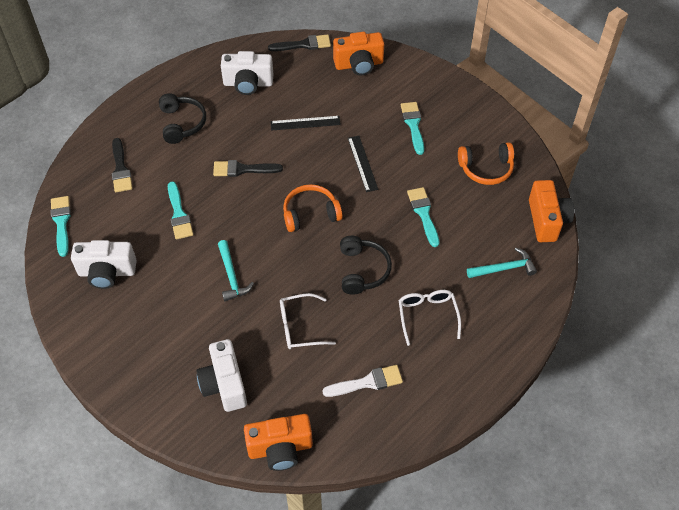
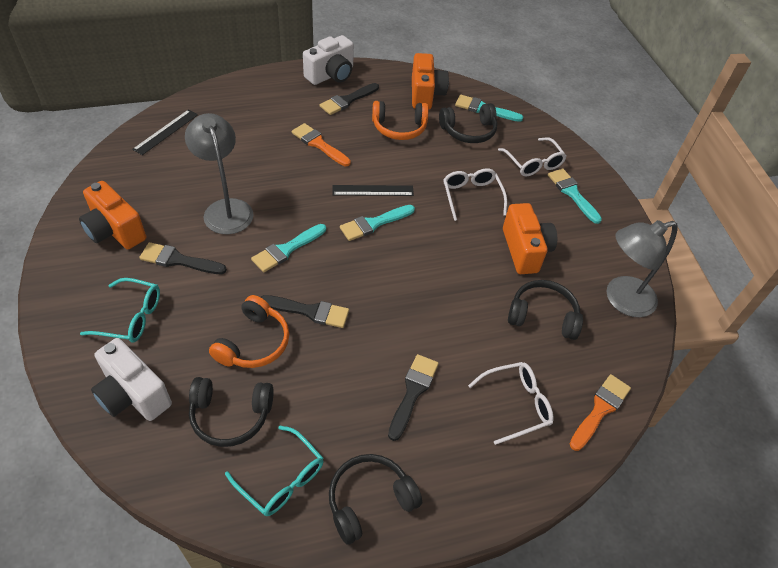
black brush: [112,138,133,192] [213,160,283,177] [268,34,331,51] = 3 -> [139,242,227,274] [261,295,349,328] [320,83,379,115] [388,354,439,441] = 4
black headphones: [159,93,206,144] [340,236,392,295] = 2 -> [189,377,274,447] [329,454,422,545] [439,103,497,143] [508,280,583,340] = 4
grey lamp: none = 0 -> [185,113,254,234] [606,220,678,317] = 2
orange brush: none = 0 -> [292,123,351,166] [570,374,631,451] = 2
turquoise glasses: none = 0 -> [80,278,160,343] [225,426,323,516] = 2
turquoise hammer: [218,240,254,301] [467,248,537,278] = 2 -> none = 0
white brush: [322,365,403,397] = 1 -> none = 0
white camera: [71,240,137,289] [196,339,247,412] [221,51,273,95] = 3 -> [91,338,172,421] [303,35,354,85] = 2
white glasses: [280,293,336,349] [399,290,461,346] = 2 -> [443,169,507,221] [468,362,554,445] [498,137,567,176] = 3

